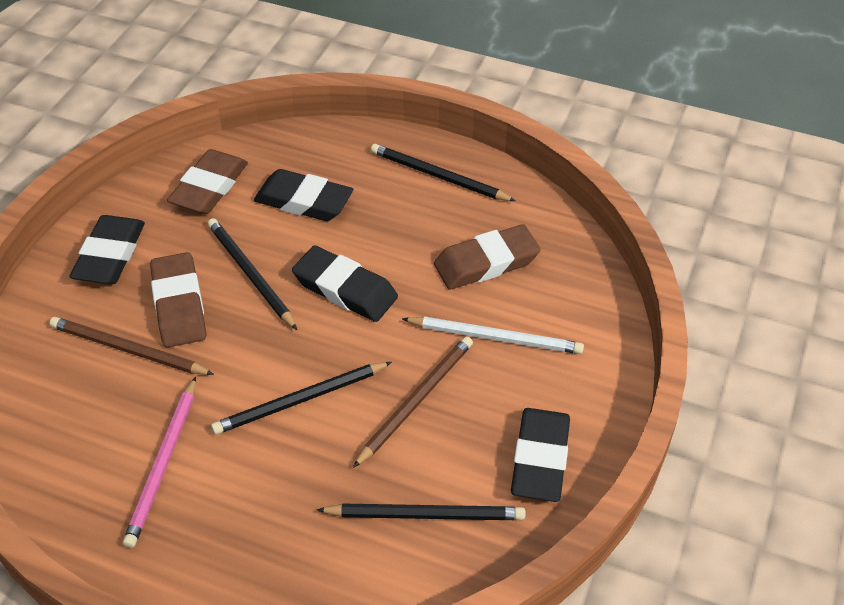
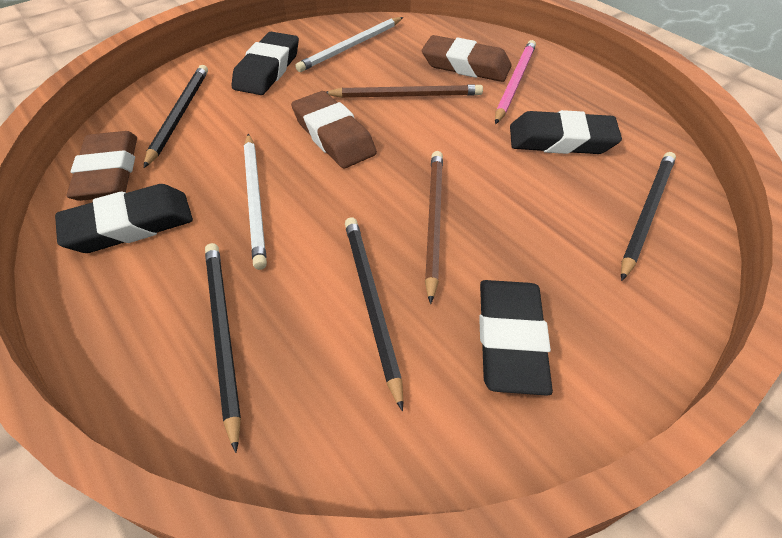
white pencil: [402,317,584,354] = 1 -> [244,134,267,270] [295,17,403,72] = 2

